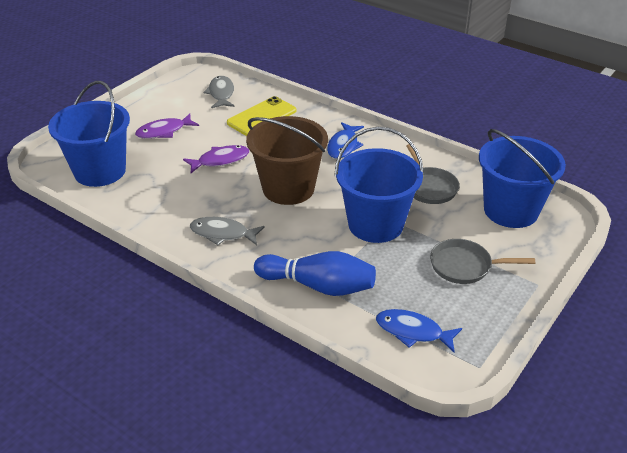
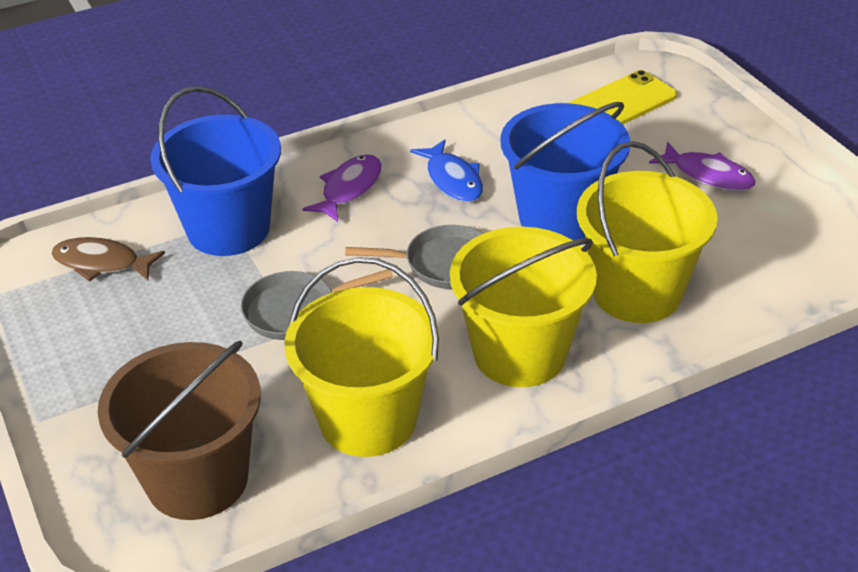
blue bowling pin: [254,251,376,296] = 1 -> none = 0
blue bucket: [48,81,130,187] [334,127,424,243] [479,129,566,228] = 3 -> [150,86,281,256] [501,102,630,240] = 2
blue fish: [327,122,364,159] [376,309,462,352] = 2 -> [410,139,483,202] = 1
brown fish: none = 0 -> [51,237,165,282] = 1
grey fish: [190,217,265,245] [203,76,234,108] = 2 -> none = 0
yellow bucket: none = 0 -> [284,257,439,457] [450,227,597,387] [577,141,718,323] = 3

